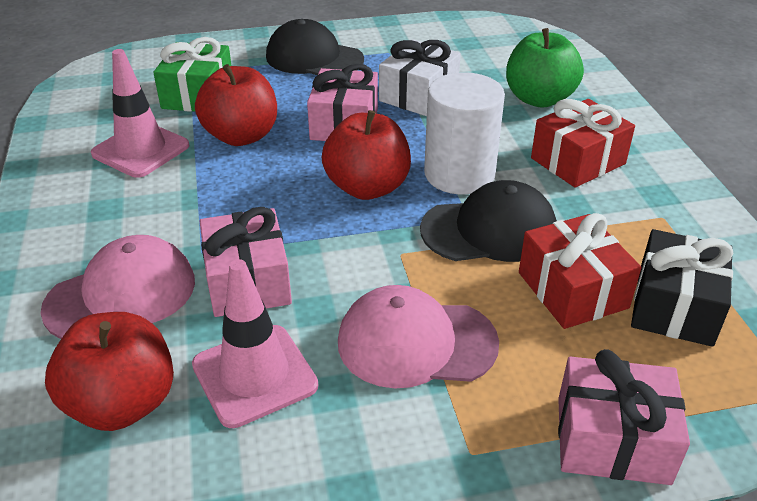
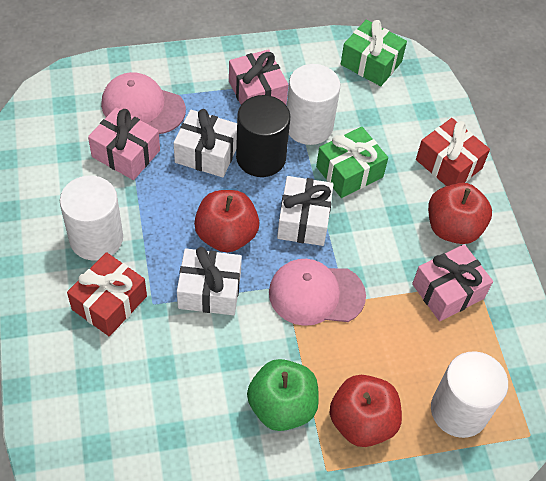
black cap: [266,19,364,75] [420,180,557,262] = 2 -> none = 0
black cylinder: none = 0 -> [236,95,290,177] = 1
black gift: [631,229,733,347] = 1 -> none = 0
green gift: [153,37,231,112] = 1 -> [316,127,388,198] [341,20,407,86] = 2
pink traffic cone: [91,49,190,178] [192,259,318,428] = 2 -> none = 0
white cylinder: [424,72,505,194] = 1 -> [60,175,123,261] [287,64,340,145] [431,351,508,438] = 3
white gift: [379,40,461,116] = 1 -> [174,109,237,177] [177,247,242,315] [277,176,334,246] = 3

